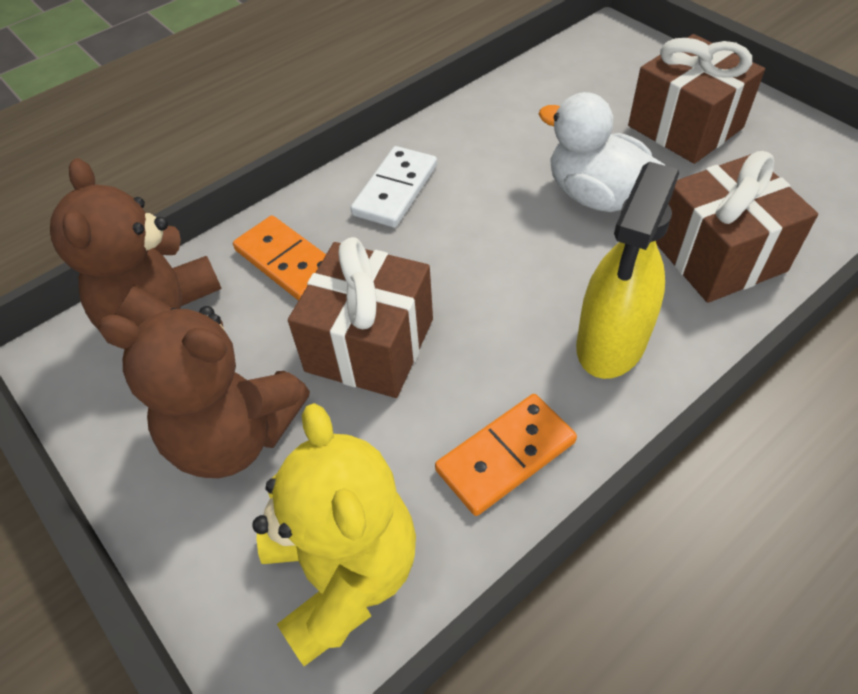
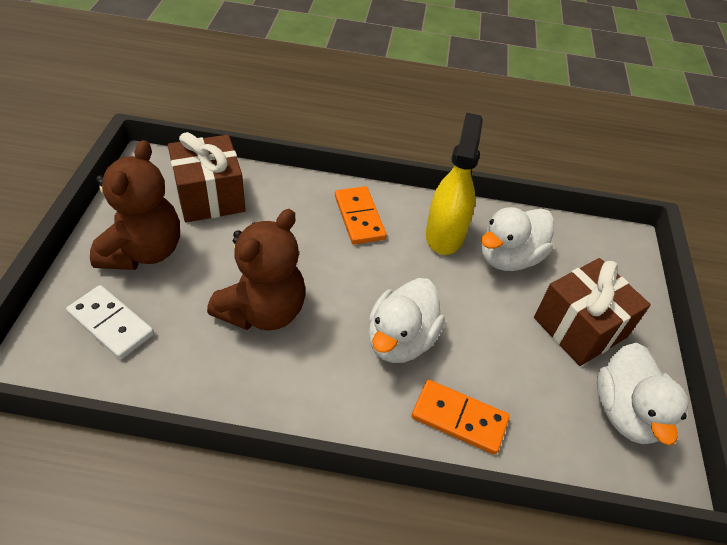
brown gift: [288,237,433,398] [628,34,765,164] [656,151,818,303] = 3 -> [168,132,246,223] [534,258,651,366] = 2
white duck: [538,92,665,212] = 1 -> [368,278,445,363] [481,207,554,271] [597,343,688,446] = 3
yellow teddy bear: [252,403,416,666] = 1 -> none = 0

